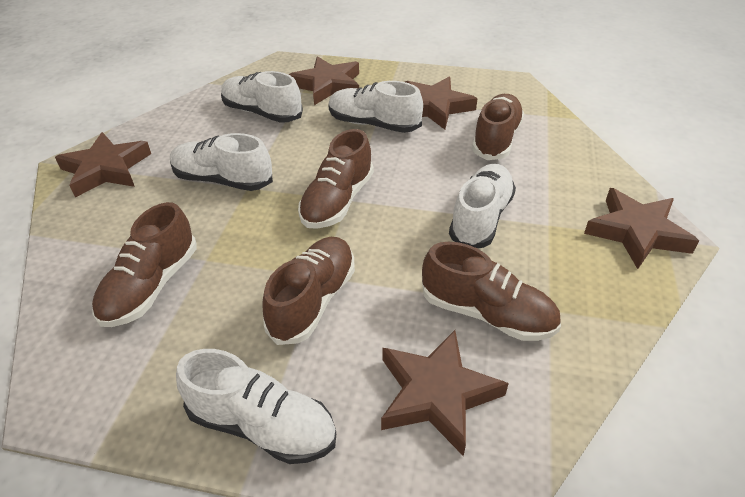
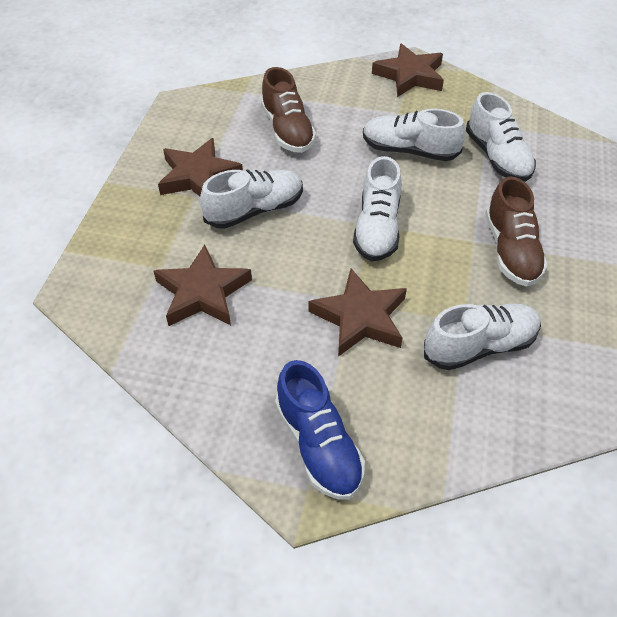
blue shoe: none = 0 -> [275,360,365,500] = 1
brown shoe: [92,202,197,327] [262,237,355,345] [298,129,374,229] [422,242,561,341] [472,94,524,160] = 5 -> [261,67,316,153] [485,176,548,286] = 2
brown star: [55,132,151,198] [289,56,359,105] [381,330,509,456] [405,77,478,130] [584,188,699,269] = 5 -> [154,245,252,326] [158,138,243,196] [309,269,407,357] [372,43,444,97] = 4

